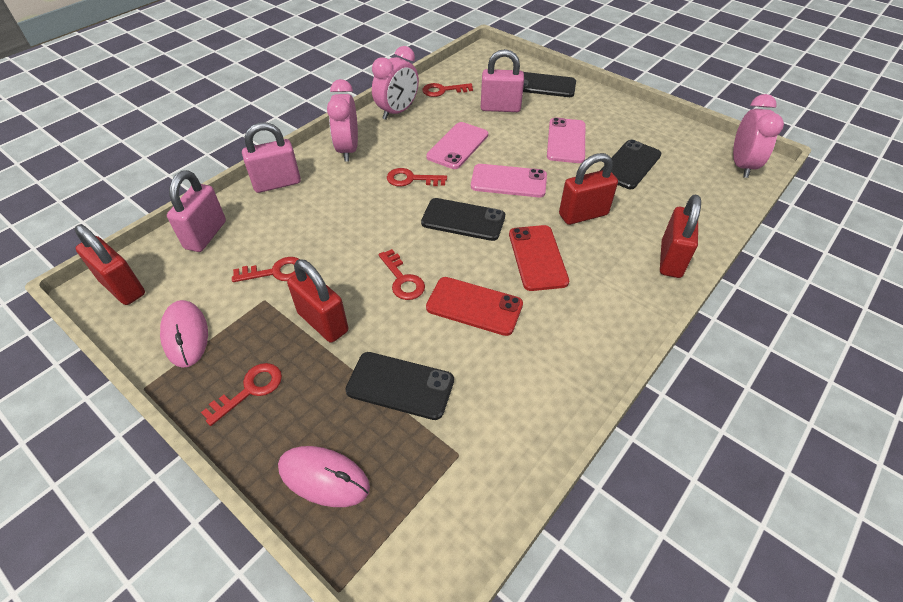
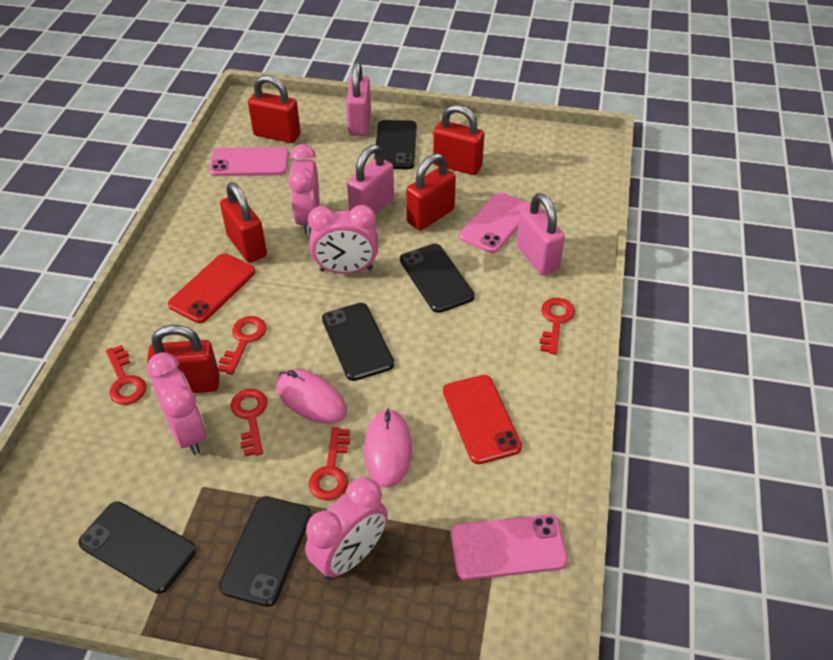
black phone: [345,352,454,420] [421,198,505,241] [523,72,576,97] [600,140,662,189] = 4 -> [78,501,196,594] [219,496,311,607] [322,303,394,381] [374,120,417,169] [400,244,475,313] = 5
pink clock: [327,79,358,162] [372,46,419,120] [733,94,784,178] = 3 -> [147,352,206,455] [288,144,320,235] [305,477,388,580] [308,205,378,274] = 4
red padlock: [74,225,145,305] [287,259,348,343] [559,153,618,225] [660,194,701,278] = 4 -> [147,325,219,393] [220,182,267,263] [248,75,301,143] [406,153,456,231] [433,105,484,175] = 5

